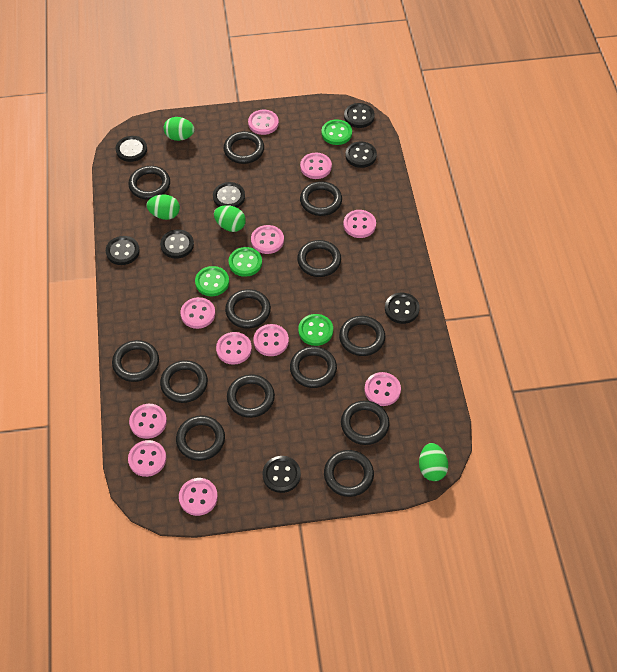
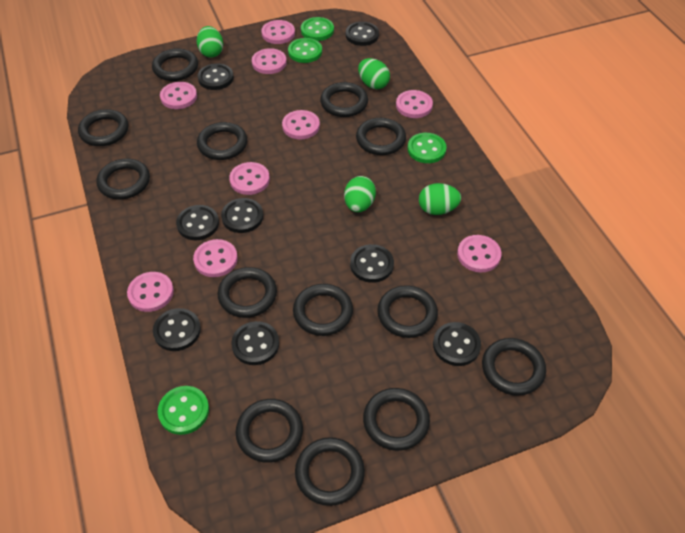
pink button: [128,440,166,477] [129,404,167,439] [179,478,218,516] [180,297,215,329] [216,332,252,365] [248,110,279,135] [251,225,284,254] [253,324,289,356] [300,153,332,179] [343,210,376,238] [364,372,401,406] = 11 -> [127,272,174,312] [160,82,197,109] [193,239,238,277] [229,162,270,195] [252,48,287,74] [261,20,295,44] [282,110,320,140] [396,90,433,118] [457,235,502,272] = 9

